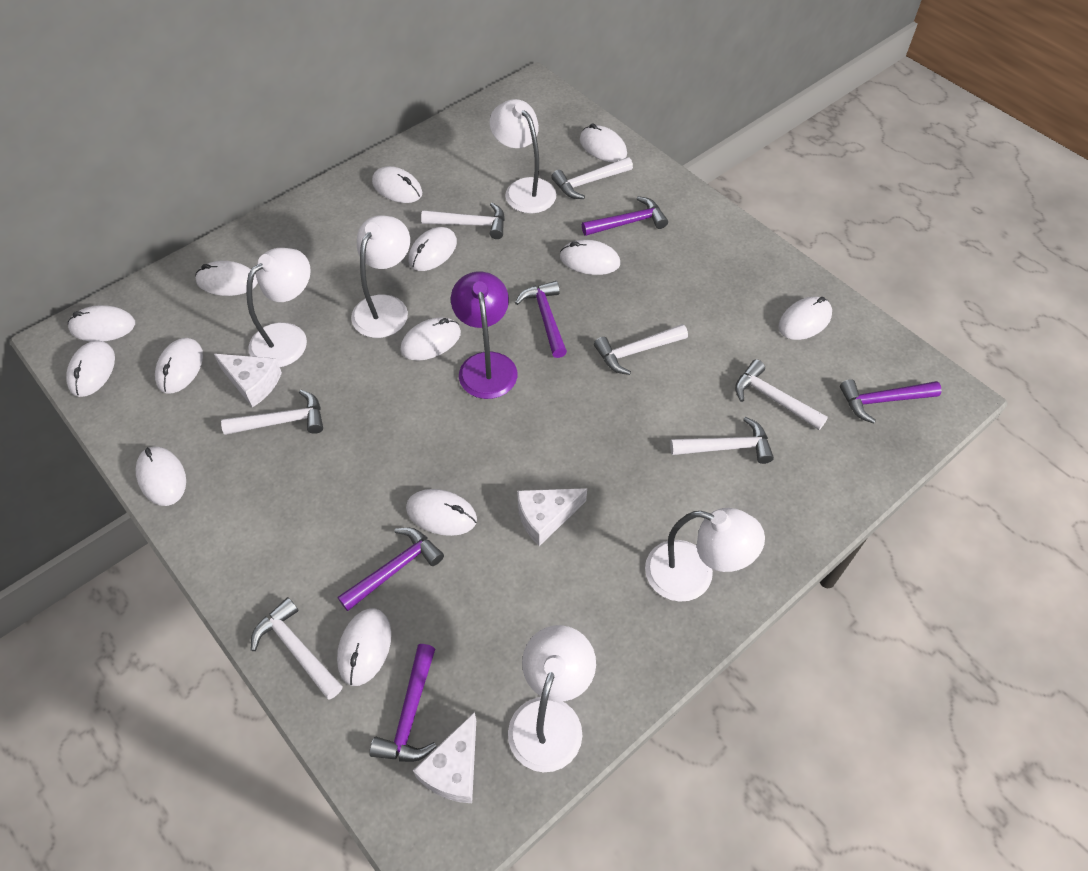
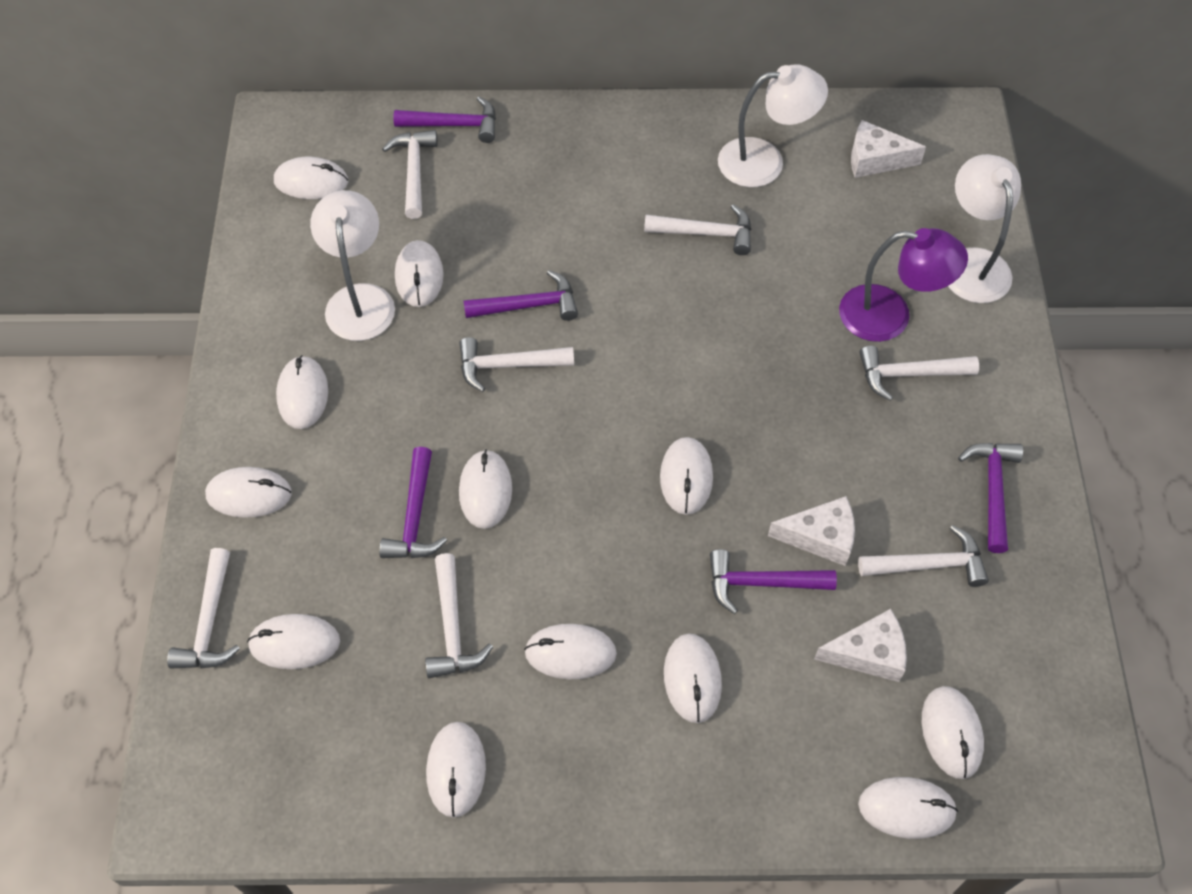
white lamp: [246,248,311,367] [351,215,410,338] [490,99,556,213] [508,625,596,772] [645,508,765,602] = 5 -> [310,190,395,341] [718,64,828,187] [948,154,1021,303] = 3
white mouse: [66,340,115,397] [68,305,135,342] [136,447,186,506] [155,338,203,393] [195,261,258,296] [337,608,391,686] [372,166,422,203] [400,317,461,361] [406,489,477,536] [409,227,457,271] [560,240,620,275] [580,123,627,162] [779,297,832,340] = 13 -> [205,467,292,518] [247,614,340,669] [274,157,348,199] [276,355,328,429] [395,240,444,307] [426,722,486,818] [459,449,512,529] [524,624,617,679] [660,437,713,515] [664,633,722,723] [858,777,958,839] [922,686,984,779] = 12

